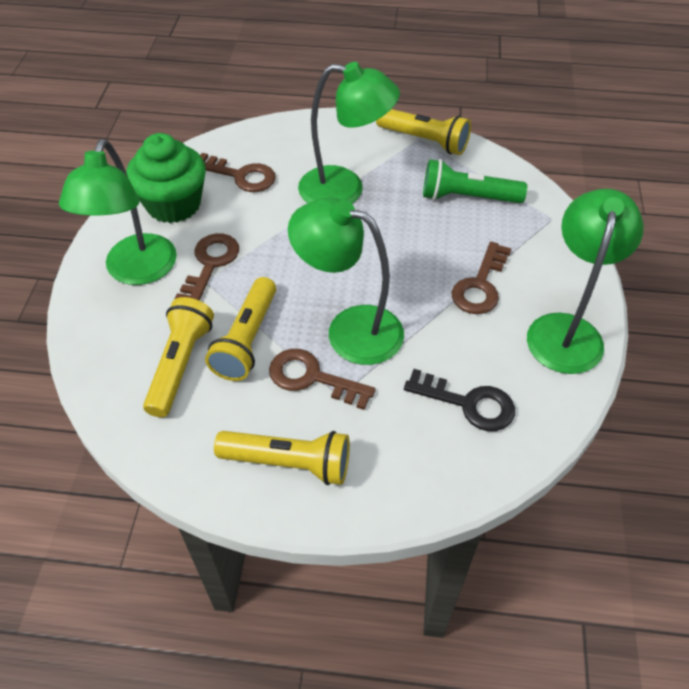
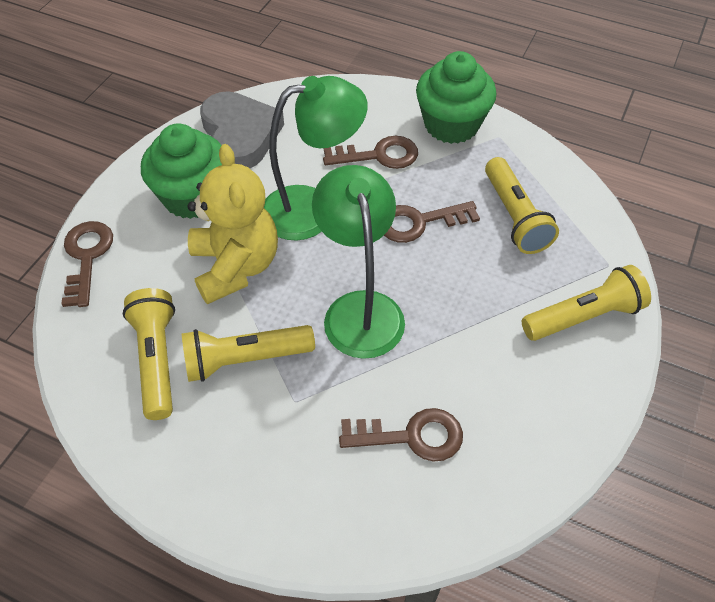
black key: [404,369,515,431] = 1 -> none = 0
green cupcake: [126,133,206,223] = 1 -> [141,123,222,219] [416,51,497,144] = 2
green flashlight: [423,159,527,203] = 1 -> none = 0
green lamp: [59,139,177,285] [288,197,404,365] [298,62,400,203] [527,189,644,374] = 4 -> [264,76,368,240] [312,165,405,359] = 2
grey heart: none = 0 -> [200,91,284,168] = 1
yellow teddy bear: none = 0 -> [188,144,278,304] = 1

